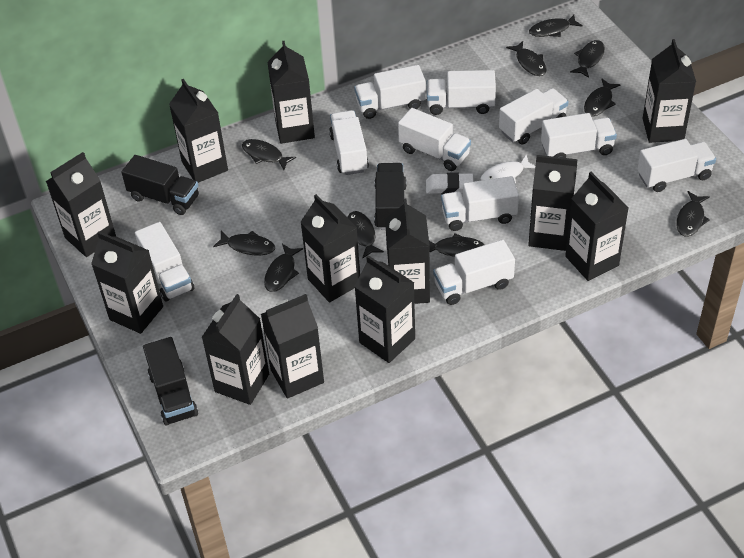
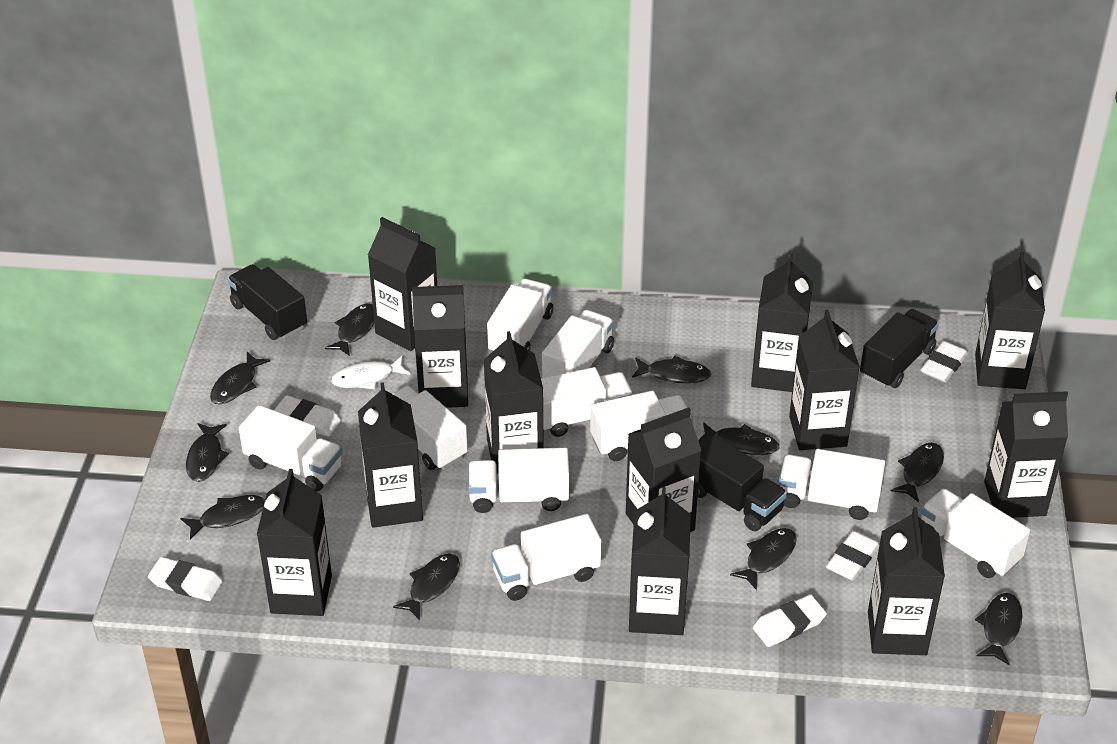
white eraser: [426,172,473,194] = 1 -> [148,557,223,601] [274,395,341,437] [753,595,827,647] [826,531,880,581] [921,341,968,382] = 5

